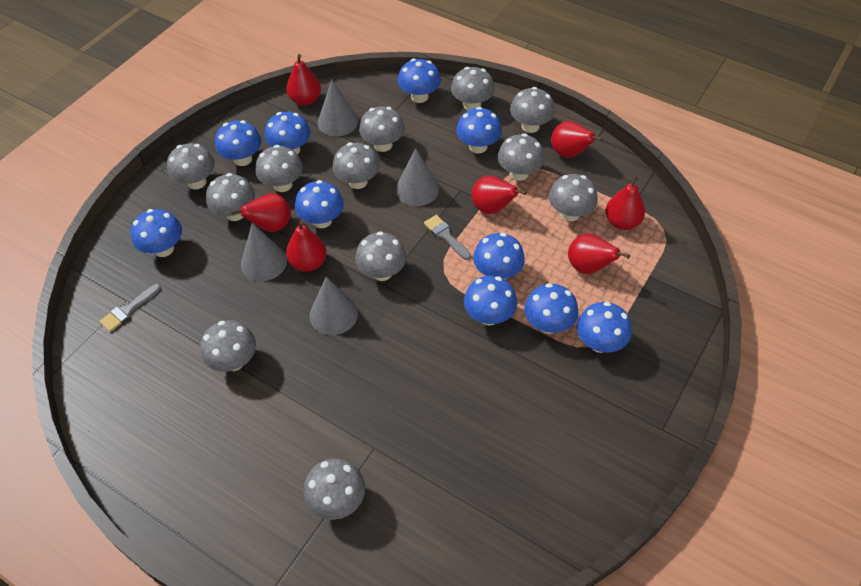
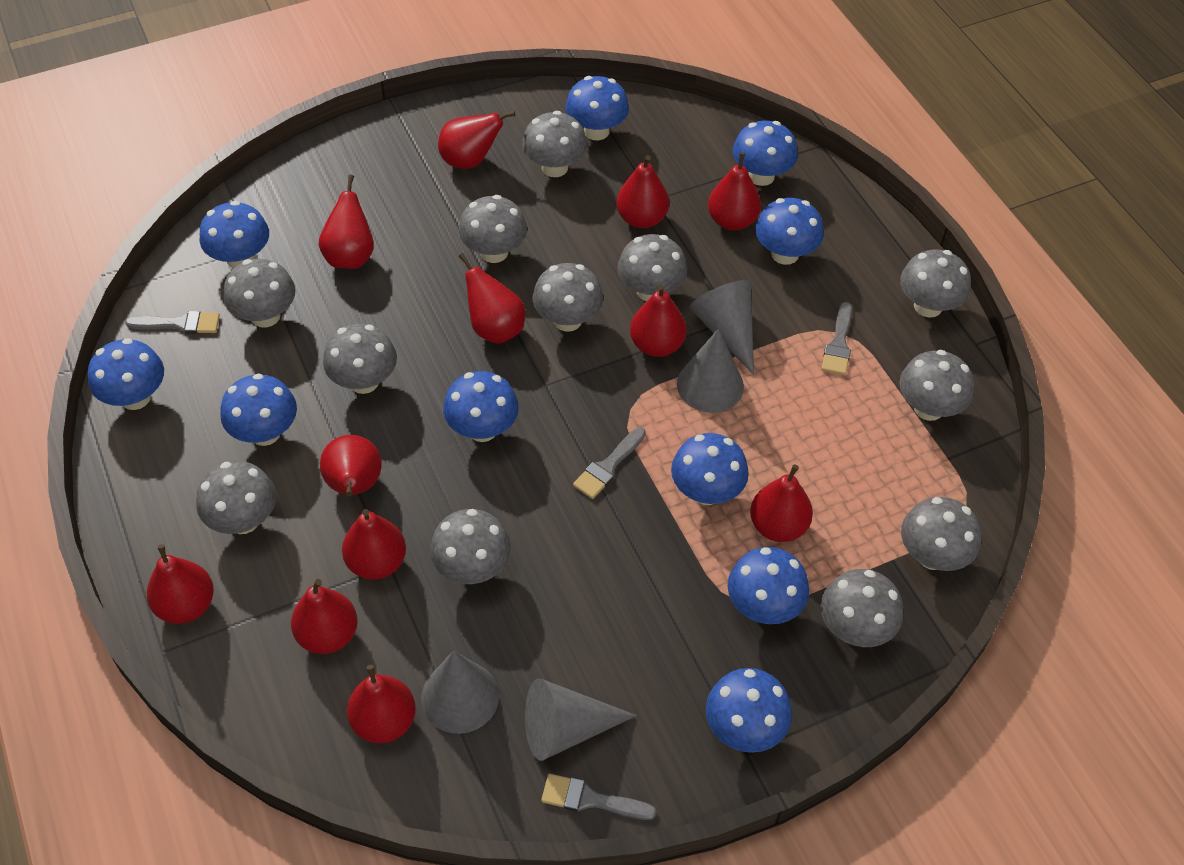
grey brush: [99,284,161,332] [424,215,471,260] = 2 -> [125,311,220,334] [541,774,656,820] [573,427,646,499] [821,302,852,375] = 4
red pear: [230,193,291,232] [286,220,327,272] [287,54,321,106] [471,176,527,214] [551,121,603,158] [568,234,630,274] [605,175,645,230] = 7 -> [147,544,214,624] [291,579,358,654] [319,174,374,269] [320,435,382,497] [342,509,406,580] [347,665,416,743] [438,111,515,169] [459,253,525,344] [616,155,669,228] [630,284,687,357] [708,152,761,231] [750,464,813,542] = 12

